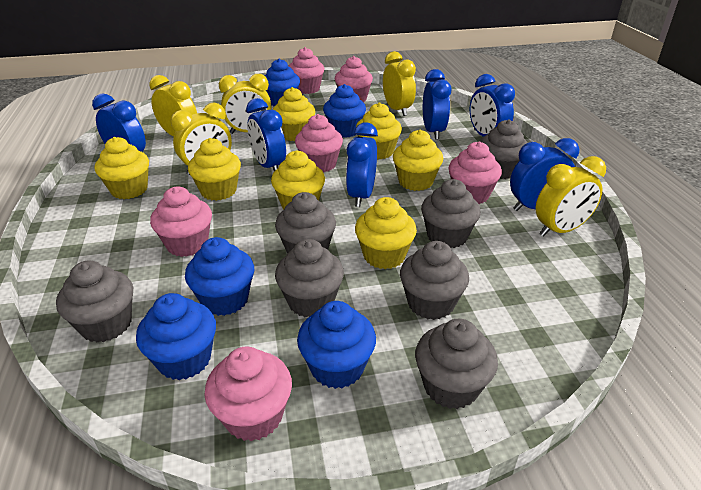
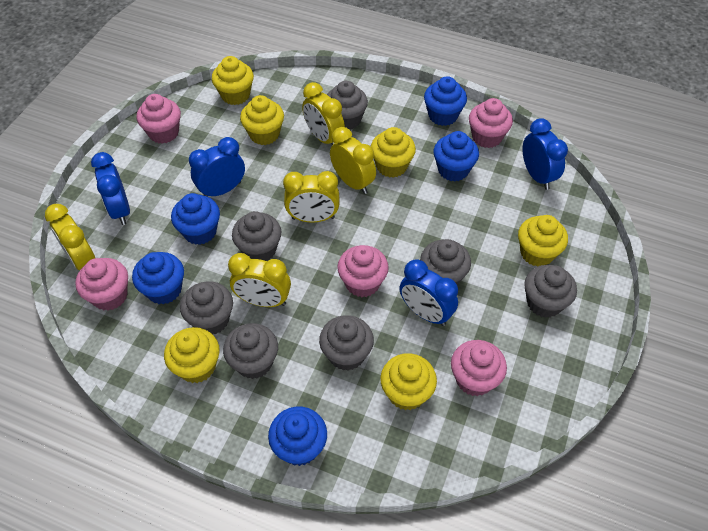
blue clock: [92,93,146,152] [246,98,286,171] [346,122,378,207] [423,69,451,140] [470,74,515,137] [510,138,579,211] = 6 -> [91,152,130,225] [189,137,245,197] [399,259,458,326] [522,118,568,190] = 4
pink cupcake: [150,186,212,257] [204,347,292,441] [288,47,325,94] [295,114,343,172] [335,56,373,103] [448,141,502,204] = 6 -> [75,258,128,311] [136,94,181,144] [337,245,389,297] [451,340,507,396] [469,98,513,148] = 5
yellow cupcake: [95,137,149,199] [188,138,241,201] [271,150,325,210] [273,87,315,141] [355,197,417,269] [356,103,402,160] [393,130,443,191] = 7 -> [164,327,220,383] [212,56,254,105] [240,95,284,145] [371,127,416,178] [380,353,437,410] [518,215,568,267] = 6

